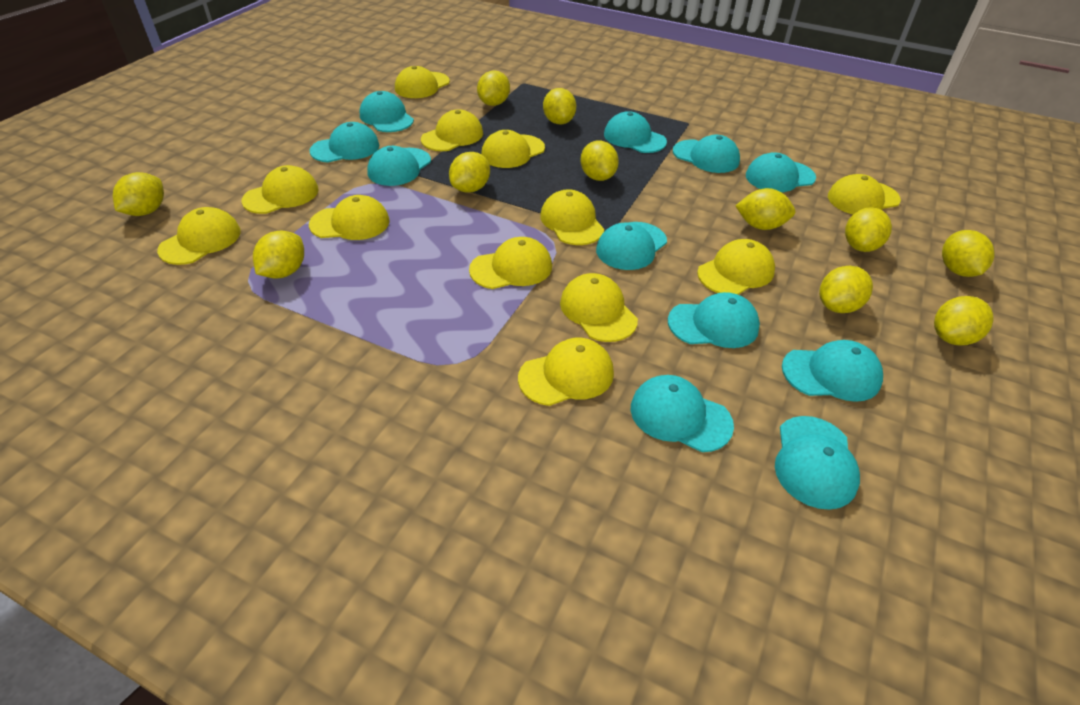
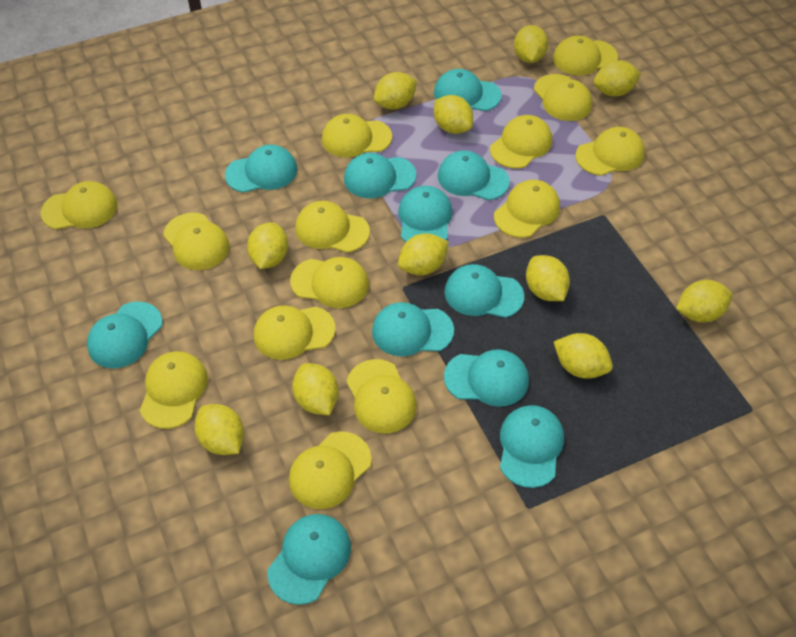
yellow cap: [157,207,241,265] [242,165,319,214] [309,195,390,240] [395,66,450,98] [421,109,483,151] [469,237,552,289] [481,130,545,168] [518,338,614,406] [540,189,604,245] [560,273,638,342] [697,239,775,295] [828,174,901,214] = 12 -> [40,181,118,230] [140,351,208,429] [163,213,230,270] [254,305,336,360] [289,431,371,509] [290,257,369,308] [295,201,370,253] [322,114,392,157] [346,359,416,433] [490,115,552,169] [494,180,560,238] [534,74,592,121] [553,36,618,76] [575,127,645,176] = 14

